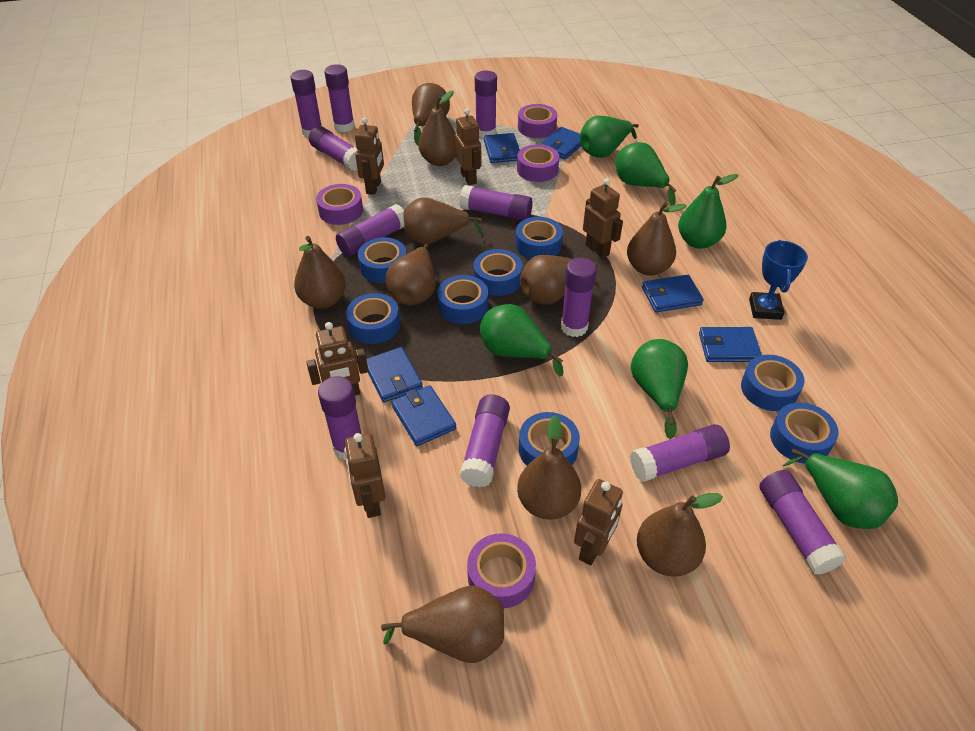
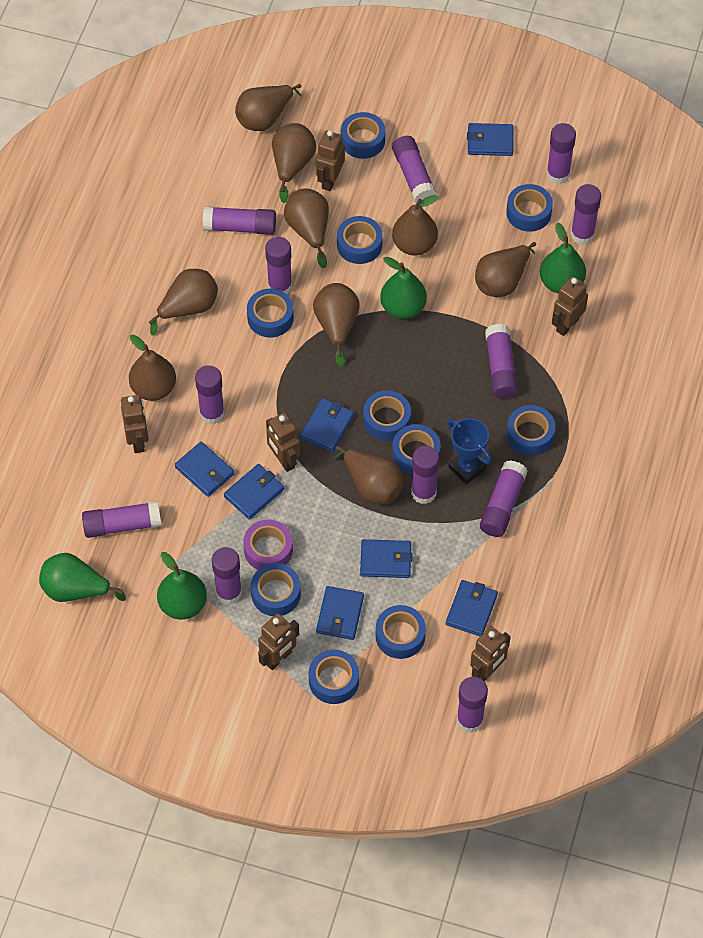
blue tape: [346,293,400,344] [358,237,406,283] [438,275,488,324] [473,249,523,296] [515,217,563,259] [519,412,580,466] [741,355,805,411] [770,402,839,464] = 8 -> [247,289,294,338] [251,563,301,616] [309,650,359,704] [337,216,383,264] [341,112,385,159] [363,390,411,441] [376,605,426,659] [392,424,441,475] [506,184,553,232] [506,405,555,456] = 10
blue wallet: [367,347,423,403] [392,385,456,446] [484,133,520,163] [540,127,581,159] [642,275,704,312] [699,327,762,362] = 6 -> [175,442,235,497] [224,464,284,520] [300,398,354,452] [316,586,364,640] [360,539,412,578] [446,580,498,637] [467,123,513,156] = 7
brown pear: [294,236,346,309] [381,586,504,663] [386,244,436,305] [403,197,482,245] [412,83,450,145] [418,91,456,166] [517,415,581,520] [520,255,598,305] [627,202,687,276] [637,493,723,577] = 10 -> [129,335,176,401] [149,269,218,335] [235,84,301,131] [272,123,316,203] [284,188,329,268] [313,283,360,367] [334,446,403,504] [392,195,438,256] [475,242,536,297] = 9
green pear: [480,304,564,376] [580,116,639,158] [616,142,677,205] [631,339,688,439] [678,174,738,249] [783,449,898,529] = 6 -> [39,553,126,602] [157,552,207,620] [380,257,427,319] [540,223,586,294] = 4
purple glue stick: [291,70,322,138] [309,126,358,171] [318,376,362,460] [324,64,355,132] [336,204,404,256] [459,185,533,221] [460,394,510,487] [475,70,497,138] [561,258,597,337] [630,424,730,482] [759,470,846,575] = 11 -> [82,501,162,538] [195,365,225,425] [203,206,276,235] [212,547,242,605] [265,237,292,294] [392,136,437,203] [411,446,439,504] [457,677,488,733] [480,460,528,537] [485,324,518,399] [547,123,576,184] [571,184,601,245] = 12
purple tape: [316,184,363,225] [467,533,536,608] [517,144,559,182] [518,104,557,138] = 4 -> [243,520,293,570] = 1

